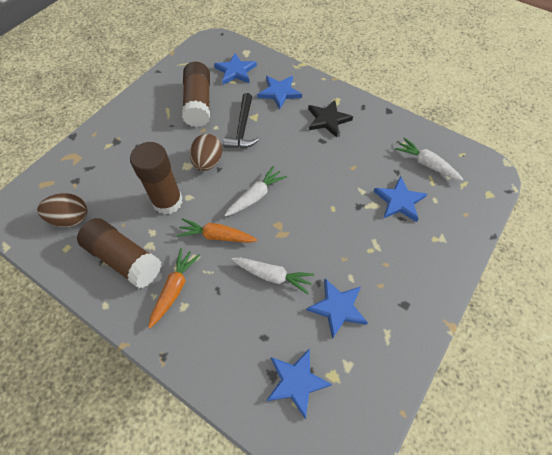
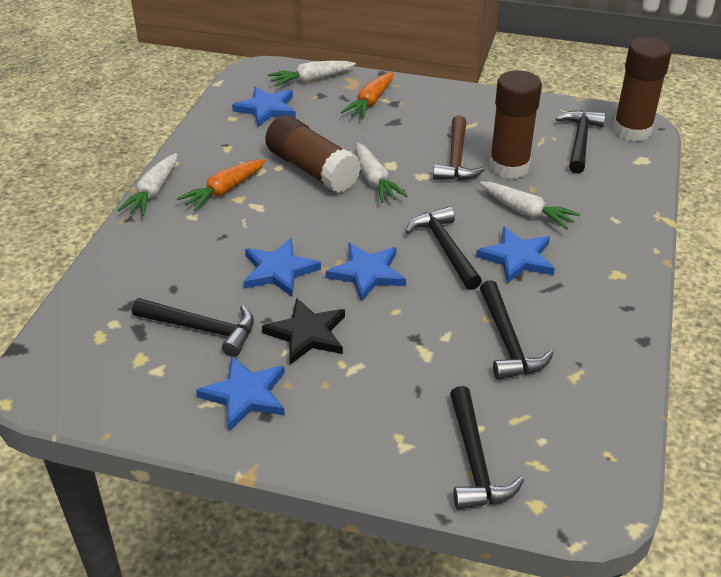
black hammer: [223,93,259,148] = 1 -> [132,298,254,357] [405,206,482,290] [450,386,524,510] [480,280,554,380] [556,110,606,174] = 5
brown egg: [37,193,87,227] [190,134,222,171] = 2 -> none = 0
brown hammer: none = 0 -> [433,115,485,181] = 1
white carrot: [224,166,287,217] [231,258,314,294] [395,138,464,181] = 3 -> [118,153,177,216] [268,61,356,87] [356,143,407,203] [480,182,580,230] = 4

